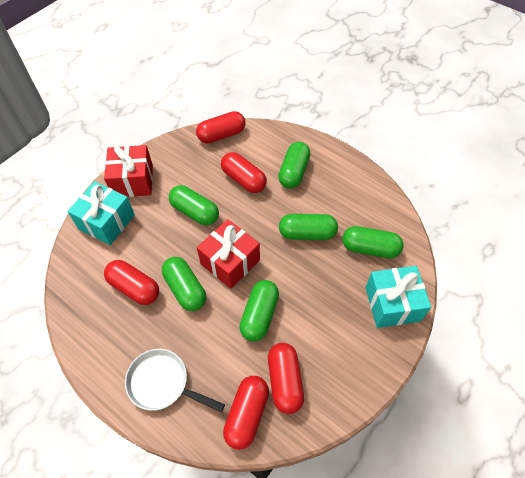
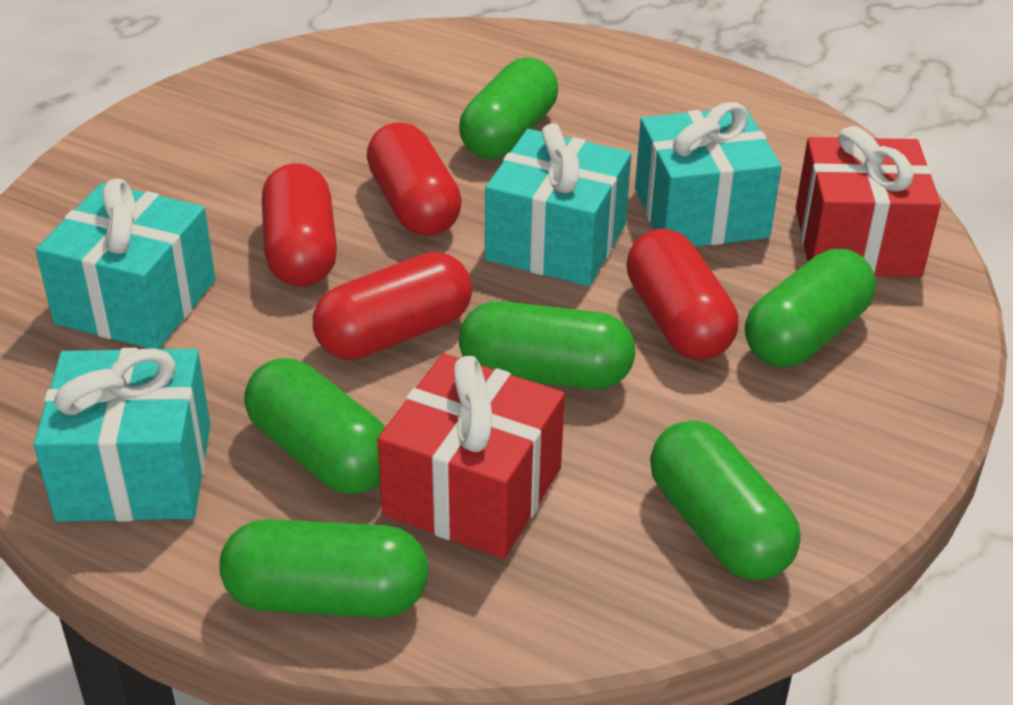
red capsule: [104,260,159,305] [196,111,246,143] [221,152,267,193] [223,376,269,450] [268,343,304,414] = 5 -> [262,163,337,287] [313,252,472,360] [367,122,462,236] [626,229,738,360] = 4
turquoise gift: [67,181,135,245] [365,266,431,328] = 2 -> [34,348,210,522] [35,178,215,349] [485,123,632,286] [635,102,782,247] = 4
white pan: [125,349,225,412] = 1 -> none = 0

